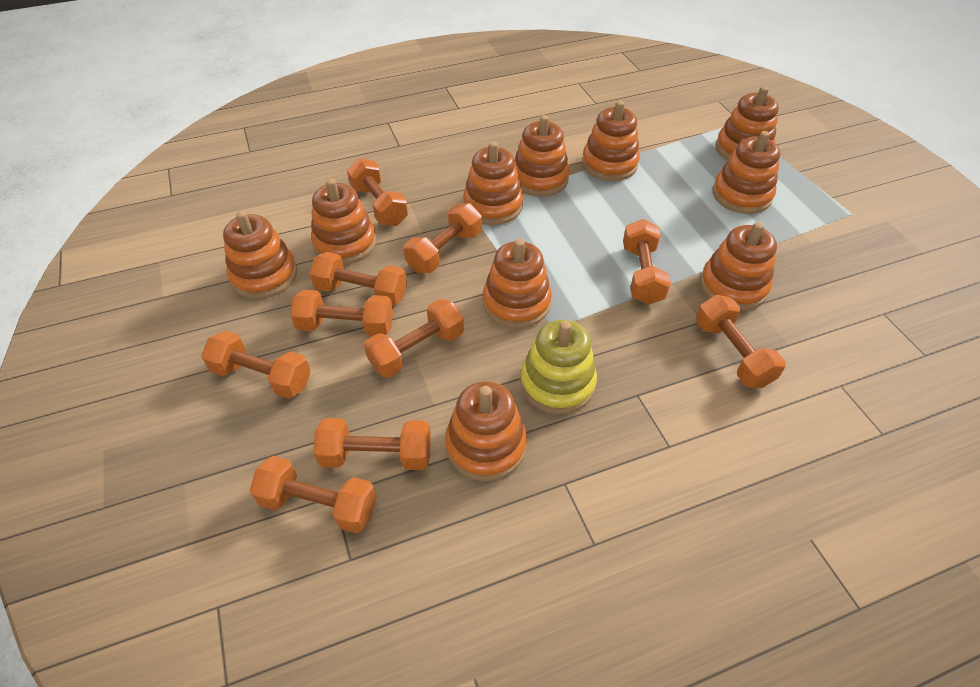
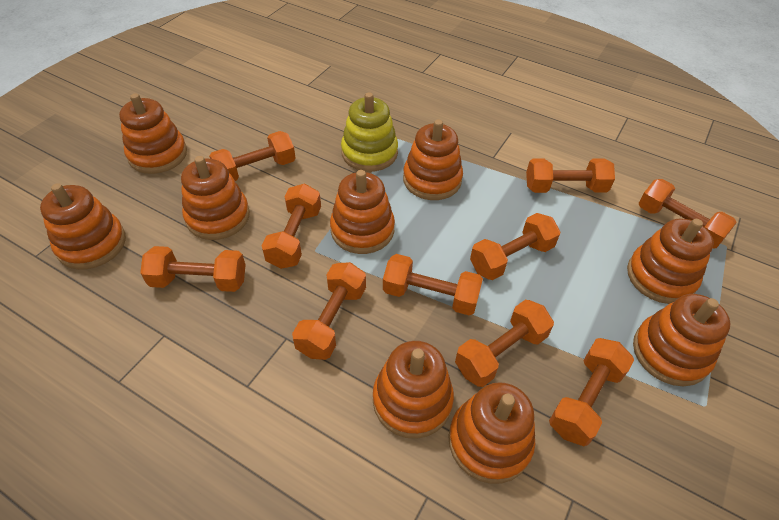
orange stacking toy: [223,211,297,299] [311,179,376,265] [445,381,527,481] [463,141,523,225] [483,239,552,328] [515,115,570,197] [582,101,640,181] [700,222,777,311] [713,131,780,214] [716,86,779,160] = 10 -> [40,183,126,270] [119,93,187,174] [181,156,250,240] [330,170,395,254] [373,341,454,439] [403,119,463,200] [448,382,535,484] [627,219,714,304] [633,294,730,386] = 9

